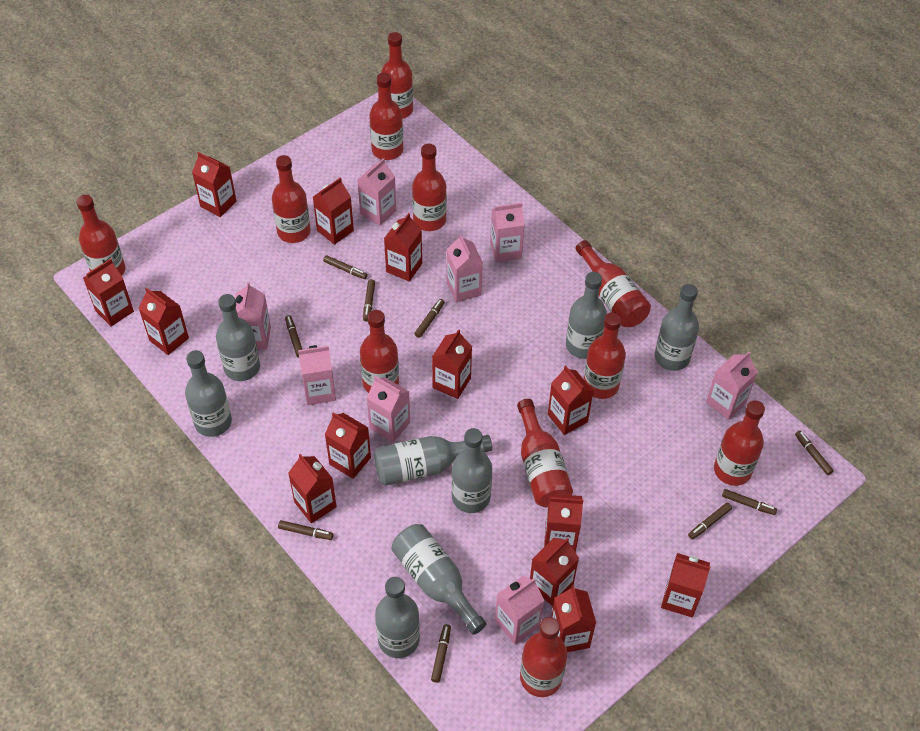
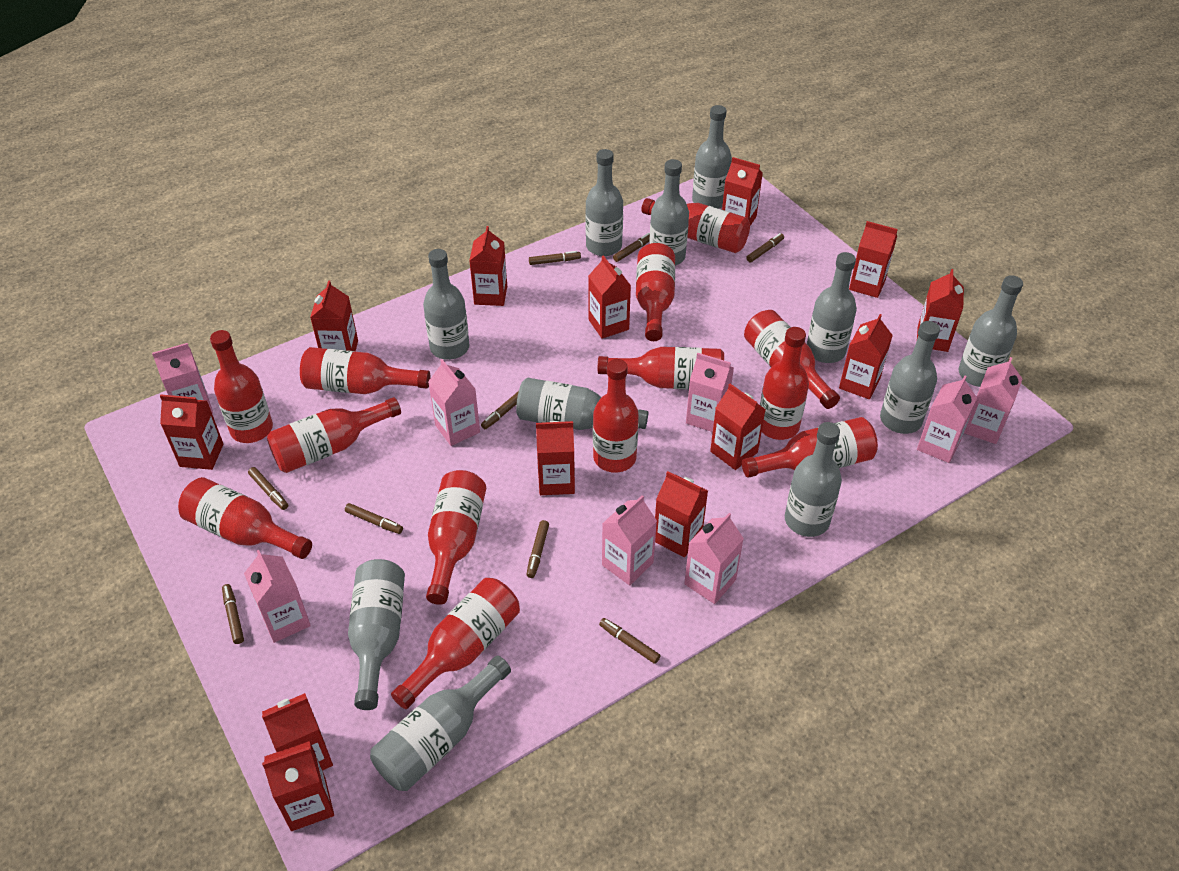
grey bottle: [185,350,232,437] [216,294,260,381] [374,435,492,486] [375,577,420,658] [391,524,487,635] [452,428,492,513] [566,272,607,359] [655,284,699,371] = 8 -> [348,559,405,710] [370,656,511,791] [423,249,469,360] [516,378,648,430] [585,149,623,256] [649,159,689,266] [692,105,732,209] [785,422,842,537] [807,252,857,363] [880,321,940,434] [959,275,1023,387] = 11
red bottle: [76,195,125,276] [272,155,311,243] [360,310,399,393] [369,73,403,160] [381,32,413,119] [412,144,447,231] [517,399,573,508] [520,617,567,697] [576,240,651,327] [583,312,626,399] [714,400,765,486] = 11 -> [178,477,312,559] [210,330,273,443] [267,397,401,473] [300,347,430,394] [391,578,520,709] [426,470,486,605] [593,359,639,473] [598,347,724,390] [636,243,675,341] [641,198,750,253] [742,417,878,478] [744,310,840,409] [760,327,809,440] = 13

